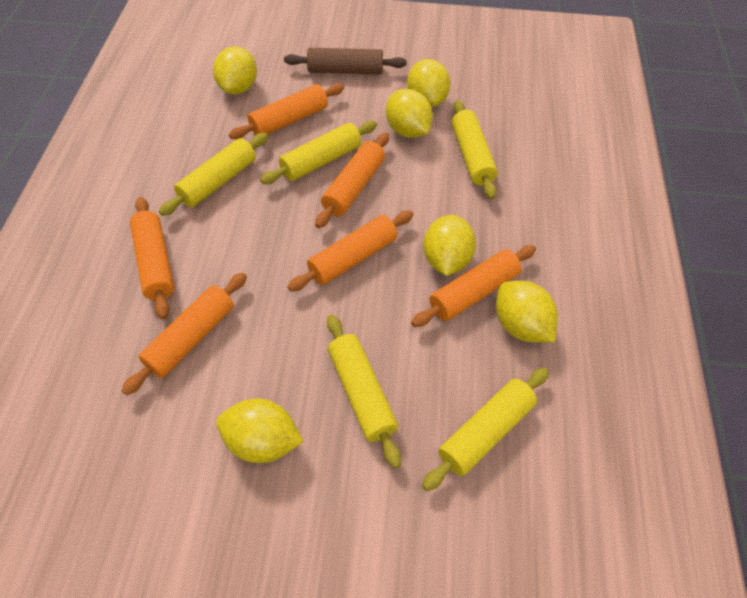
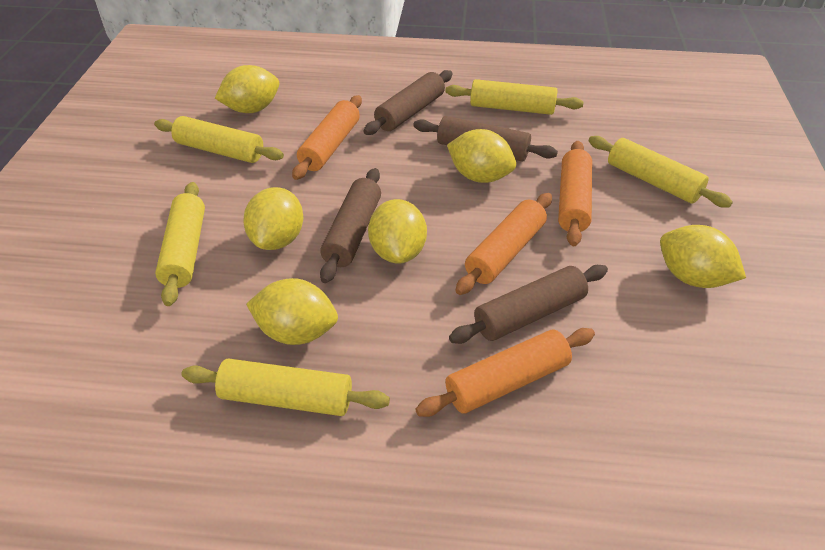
brown rolling pin: [284,48,407,75] = 1 -> [320,168,381,283] [363,70,452,135] [413,116,558,162] [449,265,608,344] = 4
orange rolling pin: [122,272,247,395] [130,197,174,319] [229,84,344,139] [288,211,413,292] [315,132,389,228] [411,245,536,327] = 6 -> [292,95,362,180] [415,328,595,417] [455,193,552,295] [558,141,592,246] = 4

